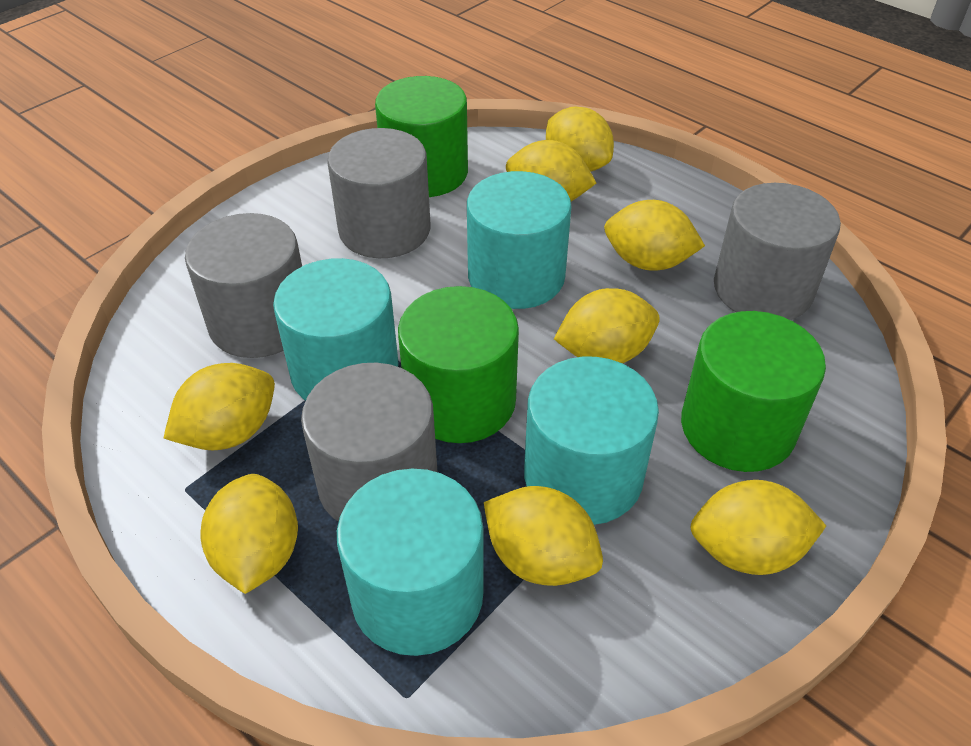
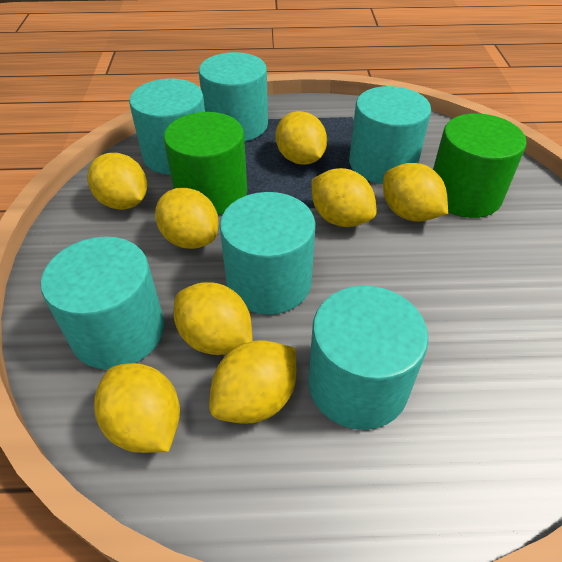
green cylinder: [375,76,468,197] [398,286,519,443] [681,311,826,472] = 3 -> [164,112,247,215] [433,113,527,218] = 2
grey cylinder: [185,213,302,358] [301,363,438,522] [327,128,431,258] [714,183,841,320] = 4 -> none = 0
turquoise cylinder: [273,258,398,401] [337,469,484,656] [467,171,571,309] [524,357,659,525] = 4 -> [41,236,164,370] [129,79,205,175] [199,52,268,141] [219,192,315,315] [308,286,429,430] [349,86,431,184] = 6

